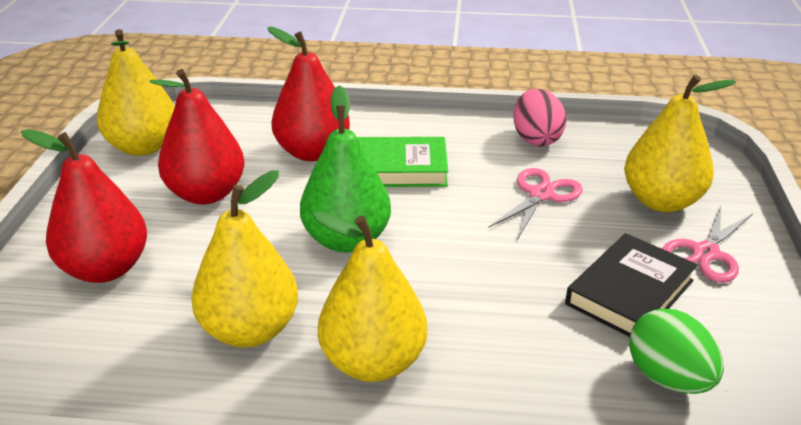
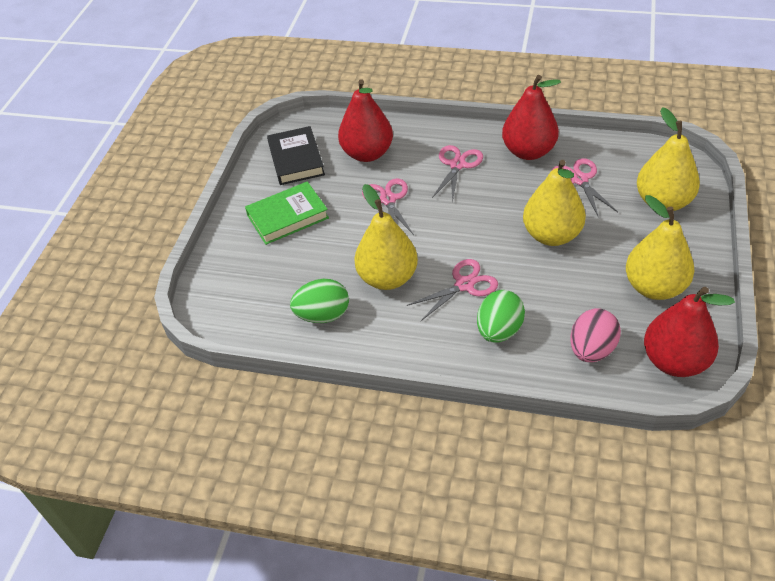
green egg: [629,309,724,394] = 1 -> [290,279,349,323] [477,290,525,342] = 2
green pear: [300,86,391,253] = 1 -> none = 0
pink scissors: [488,168,583,240] [662,205,753,283] = 2 -> [362,178,414,235] [407,259,498,321] [432,145,483,203] [552,158,618,218] = 4

